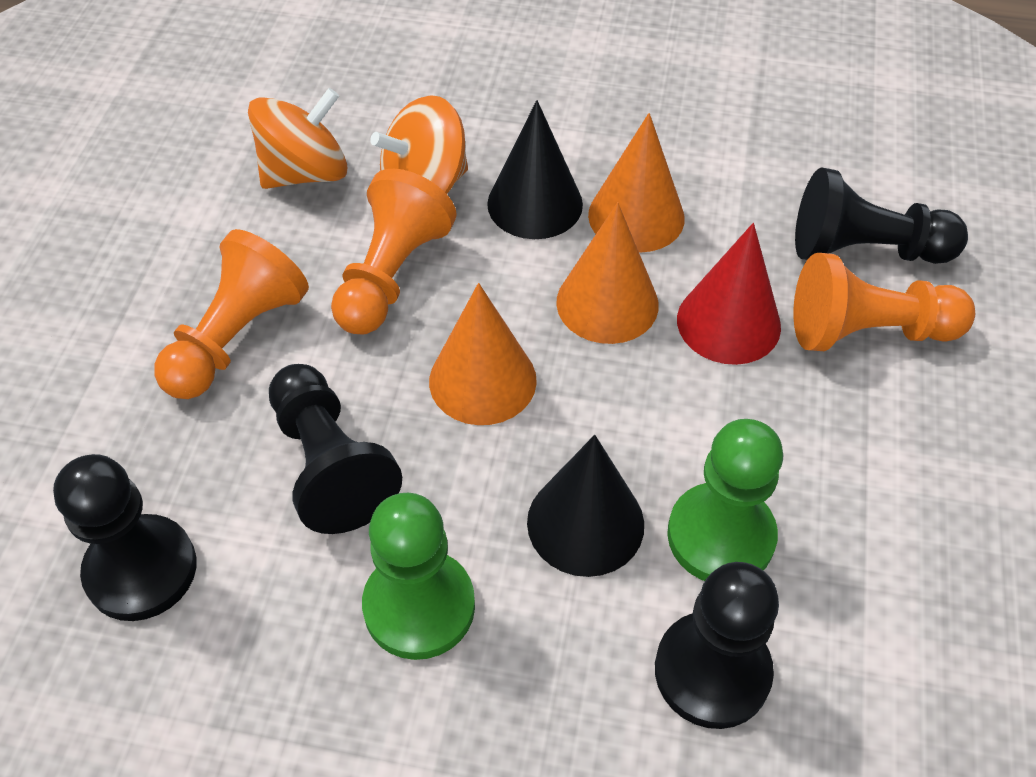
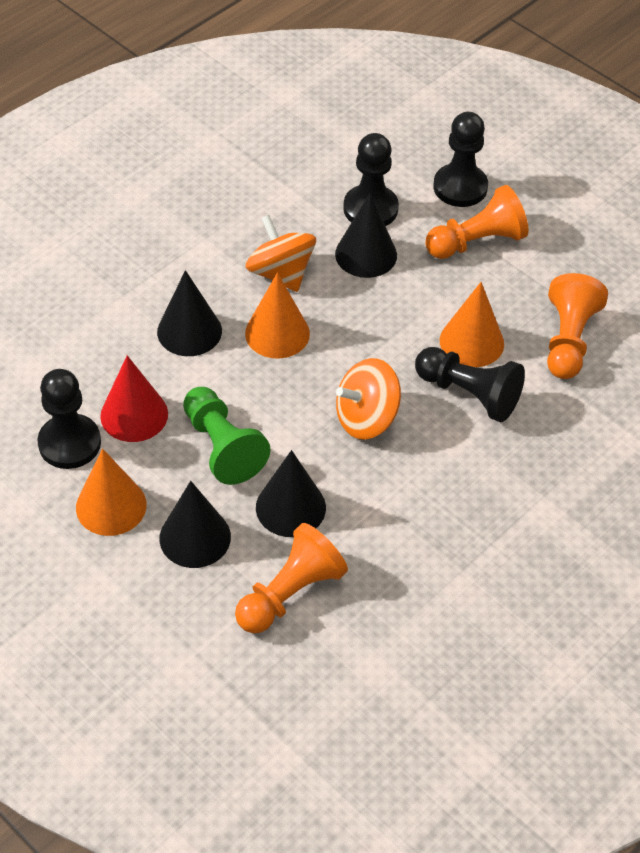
black cone: [487,100,583,239] [527,435,644,577] = 2 -> [157,270,222,356] [159,481,231,568] [256,450,326,537] [335,193,397,278] = 4
green pawn: [362,493,475,660] [667,419,783,581] = 2 -> [183,387,271,485] = 1

